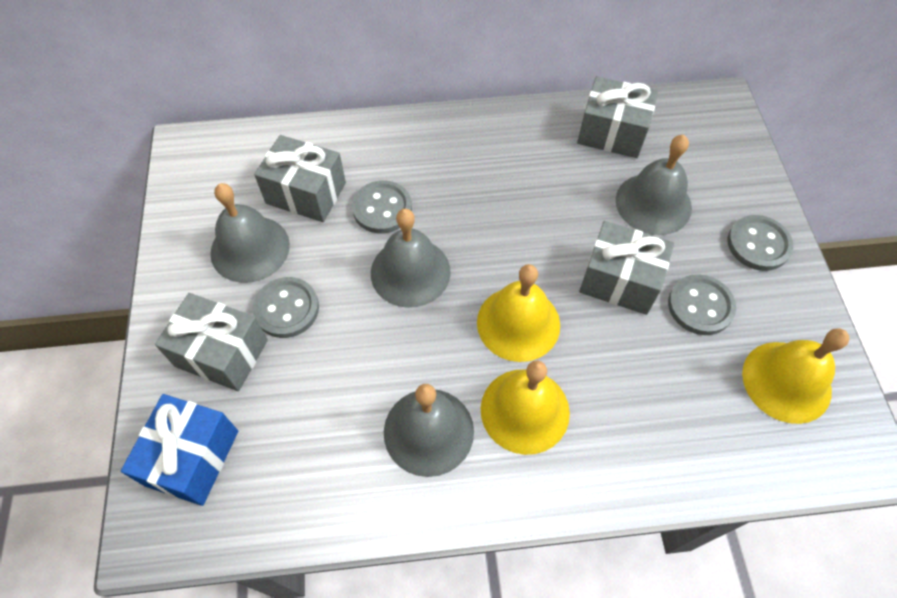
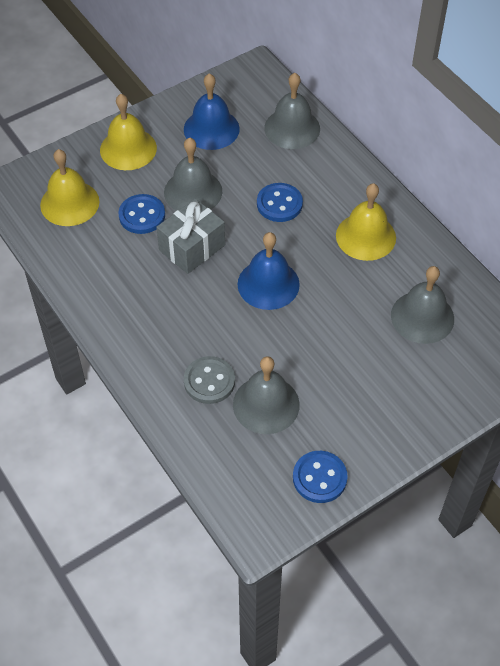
blue bell: none = 0 -> [184,73,240,150] [237,232,300,310] = 2
blue button: none = 0 -> [118,194,165,234] [257,183,303,222] [293,451,348,503] = 3
blue gift: [121,394,238,506] = 1 -> none = 0
grey button: [252,277,319,338] [352,180,412,233] [668,274,736,335] [728,215,793,271] = 4 -> [184,356,235,404] = 1
grey gift: [155,293,268,391] [254,135,346,222] [577,76,658,158] [579,221,674,315] = 4 -> [156,199,225,274] = 1

